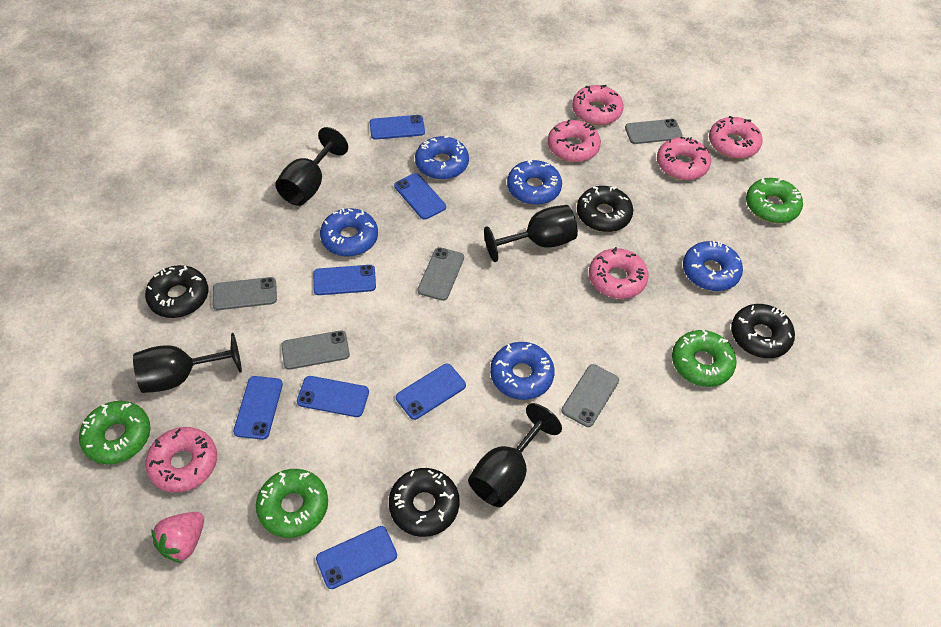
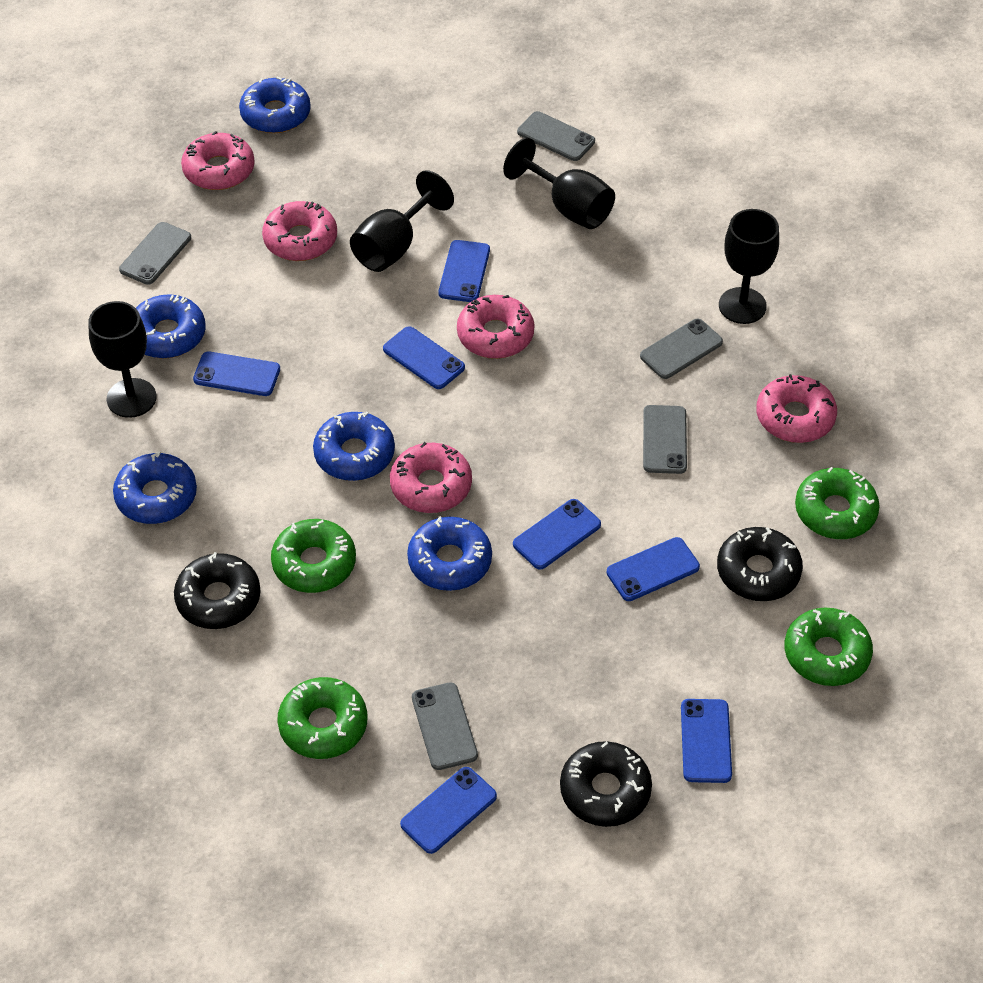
black donut: [145,265,208,318] [389,468,460,537] [577,186,633,232] [731,304,795,358] = 4 -> [174,552,261,629] [560,741,652,827] [717,527,803,601] = 3
pink donut: [146,427,217,493] [548,120,601,162] [572,85,623,125] [589,247,649,299] [657,137,711,180] [709,116,763,159] = 6 -> [181,131,255,190] [262,201,337,261] [390,442,472,513] [457,295,535,359] [756,374,837,443] = 5
pink strawberry: [151,512,204,563] = 1 -> none = 0

